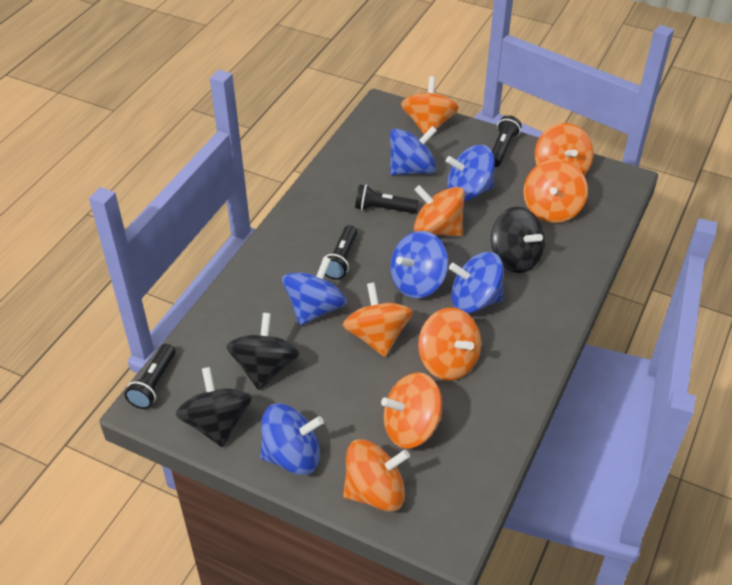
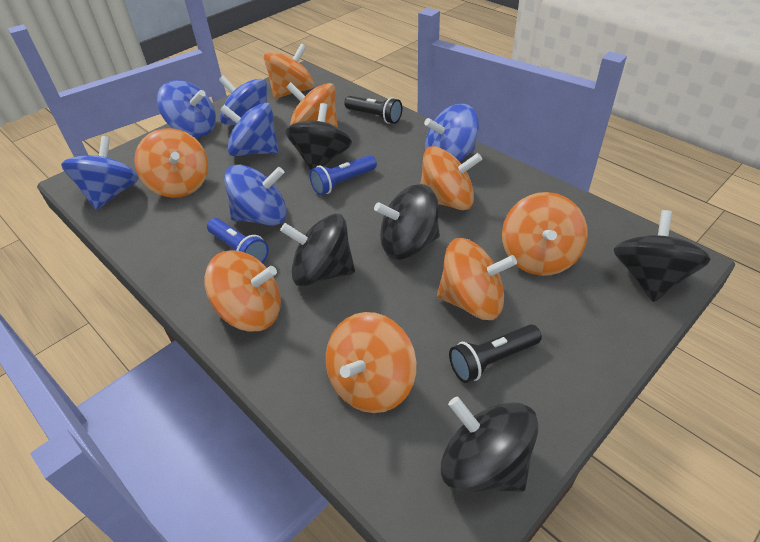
black flashlight: [125,344,175,409] [322,225,357,280] [355,184,419,214] [492,115,522,167] = 4 -> [344,96,402,124] [449,324,542,383] = 2
black spinning top: [175,367,252,447] [226,313,300,390] [491,207,545,273] = 3 -> [280,214,355,286] [285,103,352,170] [374,184,440,260] [441,397,539,492] [613,210,711,302] = 5
blue flashlight: none = 0 -> [207,218,269,263] [309,155,377,195] = 2

